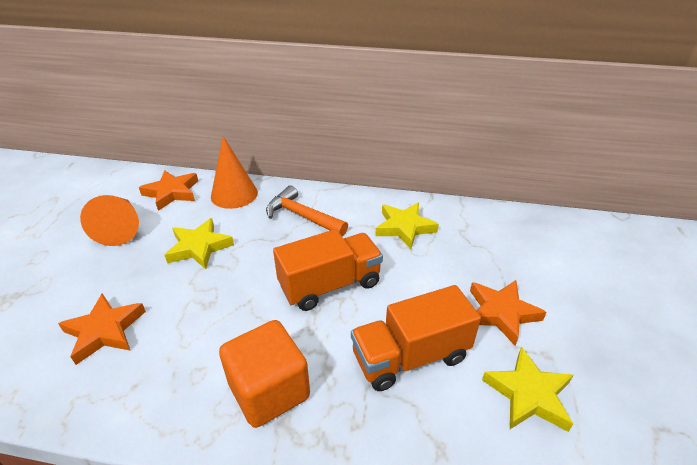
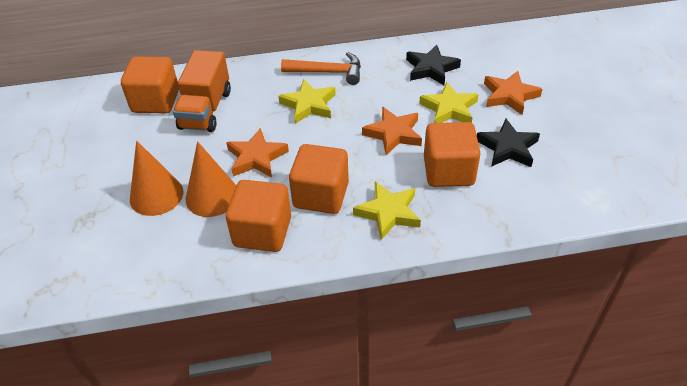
black star: none = 0 -> [406,45,461,85] [477,119,540,167] = 2
orange cube: [219,320,310,428] = 1 -> [121,56,179,114] [226,180,291,252] [289,144,349,214] [424,122,481,187] = 4
orange truck: [273,229,383,311] [351,285,481,391] = 2 -> [173,50,231,132] = 1

